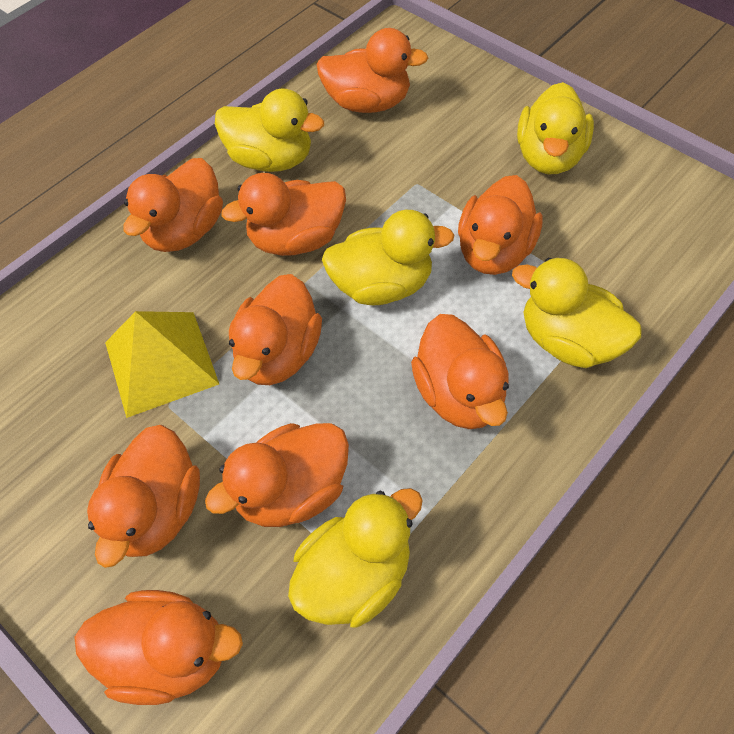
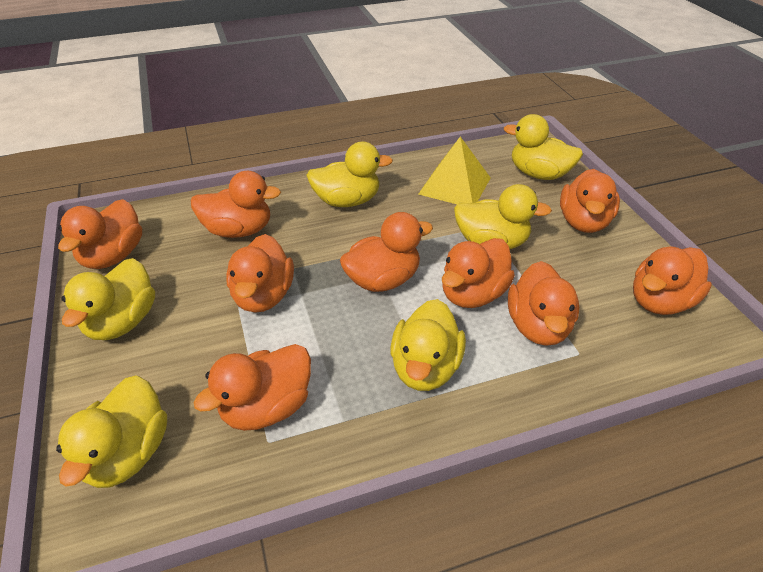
yellow duck: [215,88,324,172] [288,488,423,627] [322,210,454,305] [512,258,641,368] [517,82,594,174] = 5 -> [56,375,167,488] [62,258,155,340] [306,142,393,207] [390,299,466,391] [454,184,552,249] [504,114,583,180] = 6

